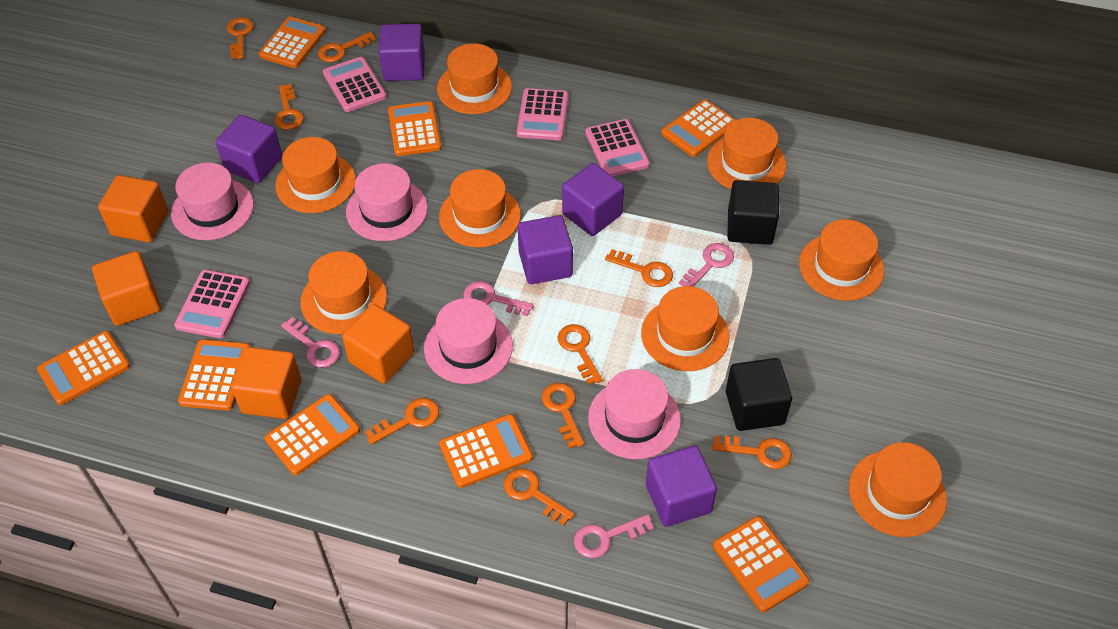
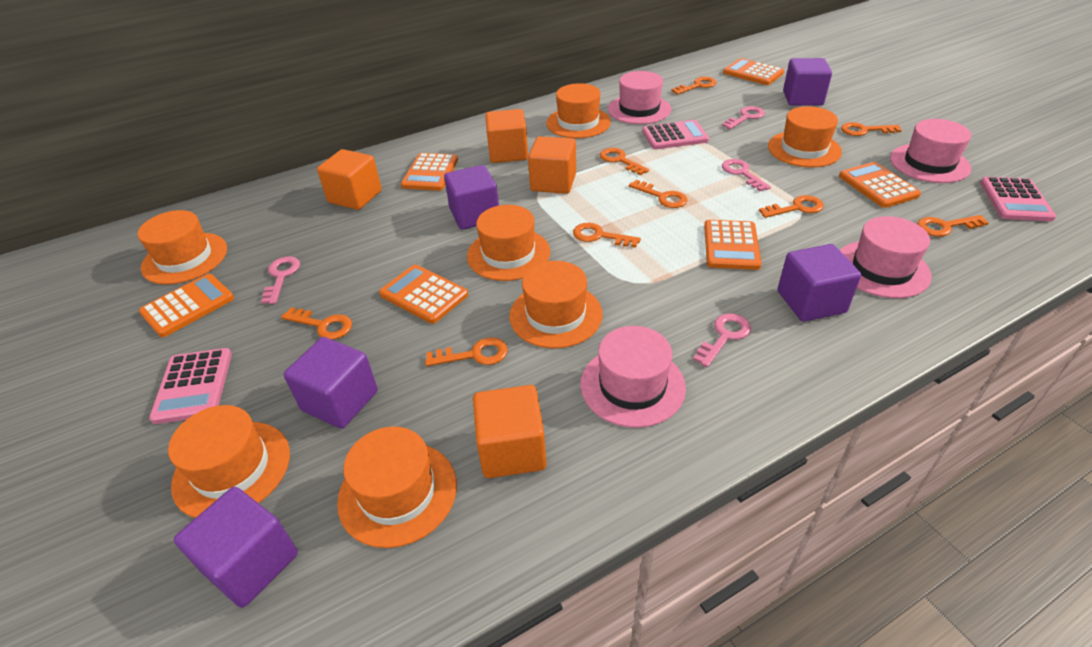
black cube: [726,358,792,431] [727,180,779,245] = 2 -> none = 0
orange calculator: [37,331,130,405] [178,339,250,411] [259,16,326,68] [265,394,360,475] [388,101,442,156] [439,414,533,488] [661,100,736,157] [713,516,809,612] = 8 -> [139,274,234,337] [379,265,468,324] [401,153,458,191] [704,220,762,270] [723,58,784,85] [839,162,921,208] = 6
orange hat: [275,137,356,213] [300,251,387,334] [437,43,512,114] [439,169,521,247] [641,286,729,371] [707,118,786,189] [799,219,884,301] [849,442,947,537] = 8 -> [138,210,227,285] [168,405,290,518] [337,427,457,548] [467,205,550,281] [509,261,603,348] [546,83,611,138] [768,106,842,167] = 7
pink calculator: [174,270,250,338] [323,57,387,112] [517,88,569,140] [585,119,650,176] = 4 -> [149,348,232,424] [642,120,709,149] [980,177,1056,221] = 3

